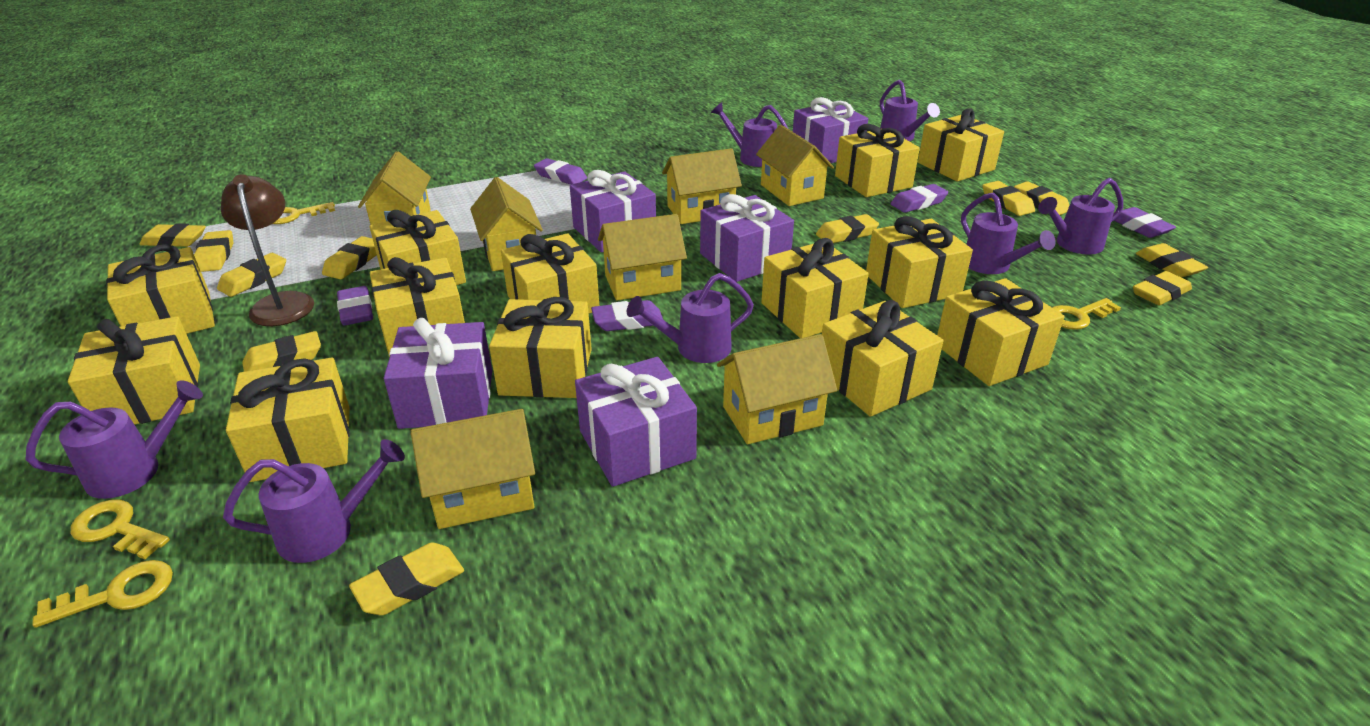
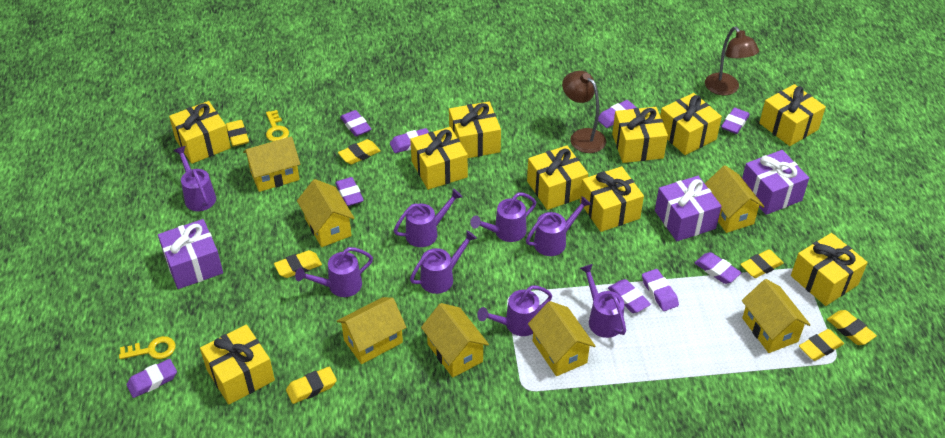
brown lamp: [221,174,314,326] = 1 -> [562,71,606,153] [705,27,759,95] = 2
purple eraser: [337,286,373,326] [534,158,587,185] [591,300,663,331] [891,184,948,213] [1114,207,1176,238] = 5 -> [126,359,177,398] [335,177,364,206] [340,110,371,137] [390,128,429,153] [598,100,637,128] [608,279,651,313] [642,269,679,311] [695,252,742,284] [721,108,750,134] = 9
purple gift: [384,318,492,429] [570,170,656,253] [575,357,697,487] [700,194,794,282] [793,97,868,163] = 5 -> [158,219,223,289] [655,176,722,241] [742,150,809,215] = 3
purple watering can: [26,380,203,499] [223,439,405,563] [627,273,754,363] [711,102,788,167] [880,80,940,141] [961,192,1056,274] [1038,178,1123,255] = 7 -> [174,146,216,211] [295,247,373,297] [394,189,462,247] [410,230,477,294] [470,192,536,242] [477,285,552,336] [526,196,592,256] [580,264,626,338] = 8
yellow eraser: [140,223,206,247] [194,230,233,272] [217,253,286,297] [242,331,321,372] [322,236,377,279] [349,543,464,615] [816,214,879,243] [982,181,1035,216] [1014,181,1070,215] [1133,271,1192,305] [1136,243,1208,278] = 11 -> [226,120,249,147] [274,250,322,278] [286,367,337,404] [338,139,381,164] [740,250,784,278] [799,329,844,361] [827,310,877,345] = 7
yellow gift: [68,316,200,425] [106,244,215,334] [226,358,350,482] [370,210,466,285] [370,257,465,357] [489,297,592,398] [501,233,599,314] [761,238,869,338] [822,300,943,417] [835,124,920,197] [866,216,973,308] [918,108,1004,182] [937,278,1065,386] = 13 -> [169,101,231,164] [200,324,275,405] [410,127,468,190] [449,101,501,158] [527,145,588,210] [580,166,644,232] [612,107,668,163] [660,93,722,155] [759,84,826,146] [791,233,868,306] = 10
yellow key: [32,560,173,628] [71,500,170,559] [273,202,335,224] [1052,298,1121,330] = 4 -> [119,336,176,359] [266,110,289,142] = 2

